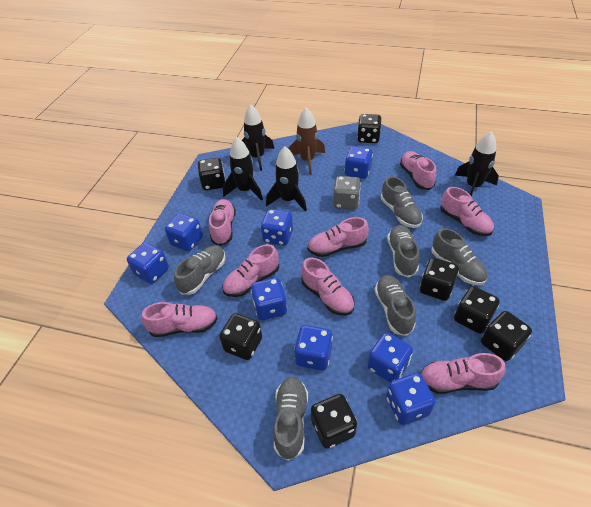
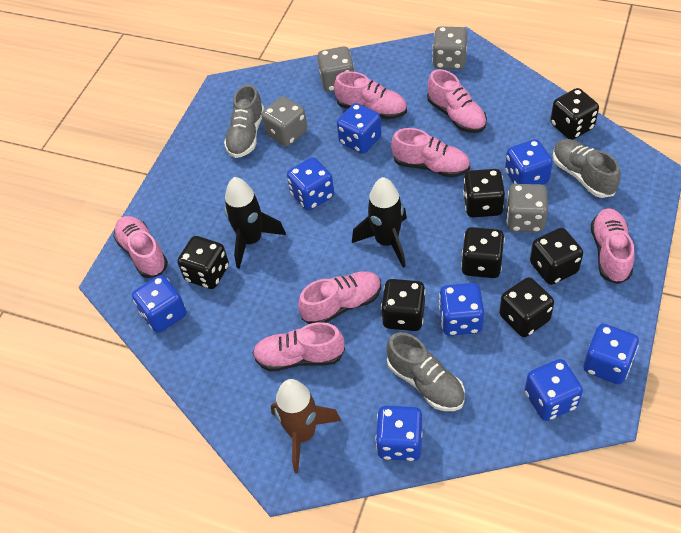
black rocket: [223,137,263,201] [242,105,274,171] [266,147,307,212] [455,131,499,197] = 4 -> [224,177,286,269] [352,177,407,268] = 2
grey dice: [333,176,361,210] = 1 -> [262,96,307,147] [318,46,355,92] [432,26,468,70] [506,184,548,232] = 4
grey shoe: [174,245,226,295] [273,377,308,461] [375,275,416,336] [381,176,423,228] [387,225,420,278] [431,228,487,285] = 6 -> [224,84,264,158] [386,332,465,411] [553,139,621,198] = 3
pink shoe: [142,302,218,337] [209,199,236,246] [222,244,279,297] [301,257,355,316] [307,217,369,257] [400,151,437,190] [420,353,506,394] [440,187,494,236] = 8 -> [113,216,168,278] [253,322,345,371] [298,272,381,324] [334,71,407,119] [391,128,470,178] [427,69,487,133] [591,208,635,284] = 7

